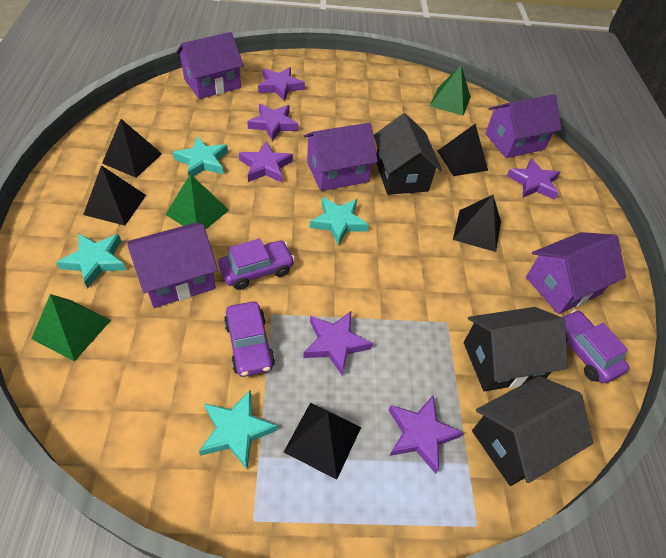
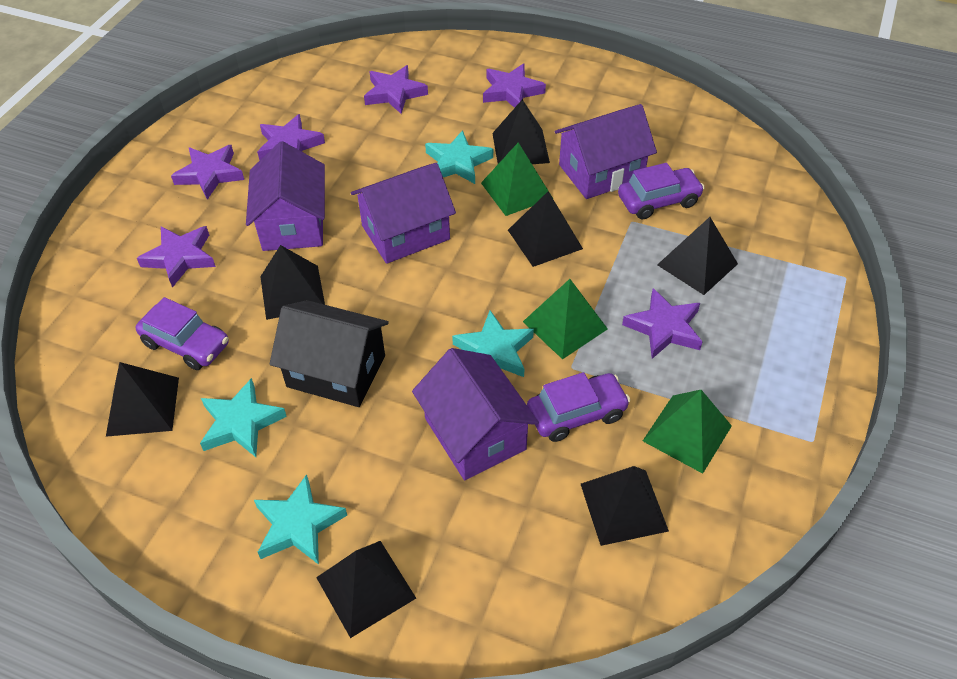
black house: [373,113,442,195] [464,307,568,392] [472,376,593,486] = 3 -> [270,300,389,407] = 1
black pyramid: [83,165,146,226] [102,119,162,178] [284,402,361,480] [438,124,488,176] [453,195,501,252] = 5 -> [106,362,179,437] [260,245,325,320] [316,541,416,638] [492,99,550,164] [508,191,583,267] [581,466,669,546] [657,217,738,295] = 7
purple house: [127,222,218,308] [176,32,244,99] [304,123,378,191] [485,94,561,158] [526,232,626,314] = 5 -> [246,141,325,251] [351,163,456,264] [412,348,539,480] [555,104,657,199] = 4

